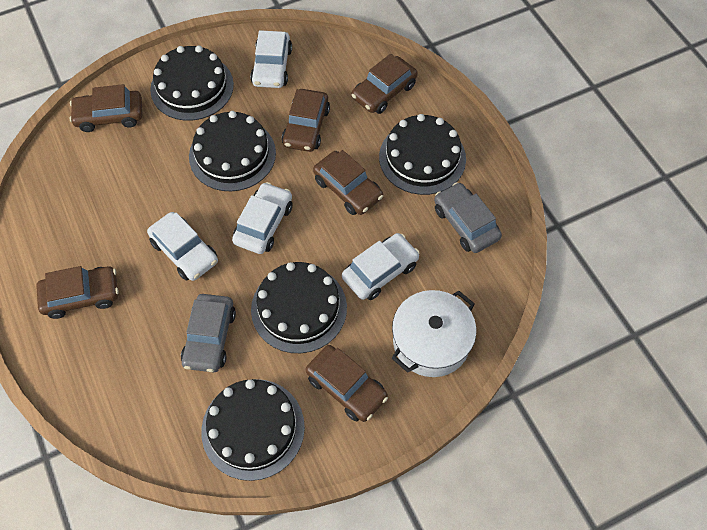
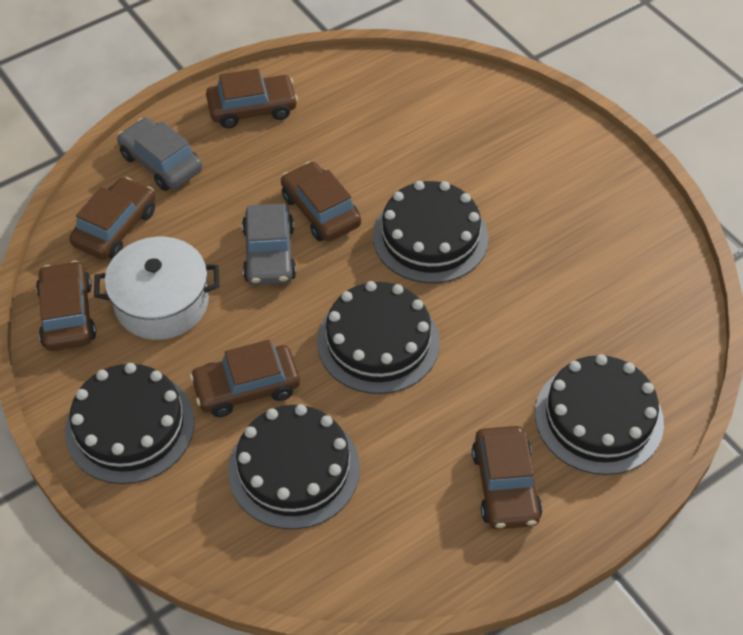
white car: [147,212,218,281] [232,182,292,254] [250,30,292,88] [342,233,420,300] = 4 -> none = 0

